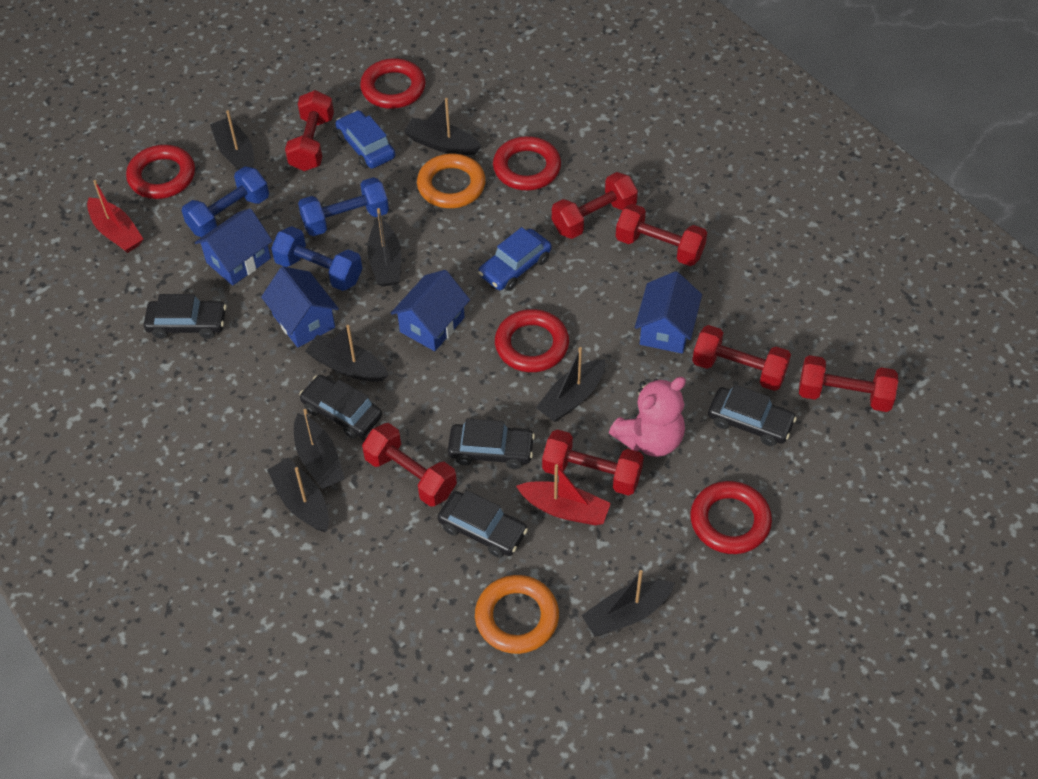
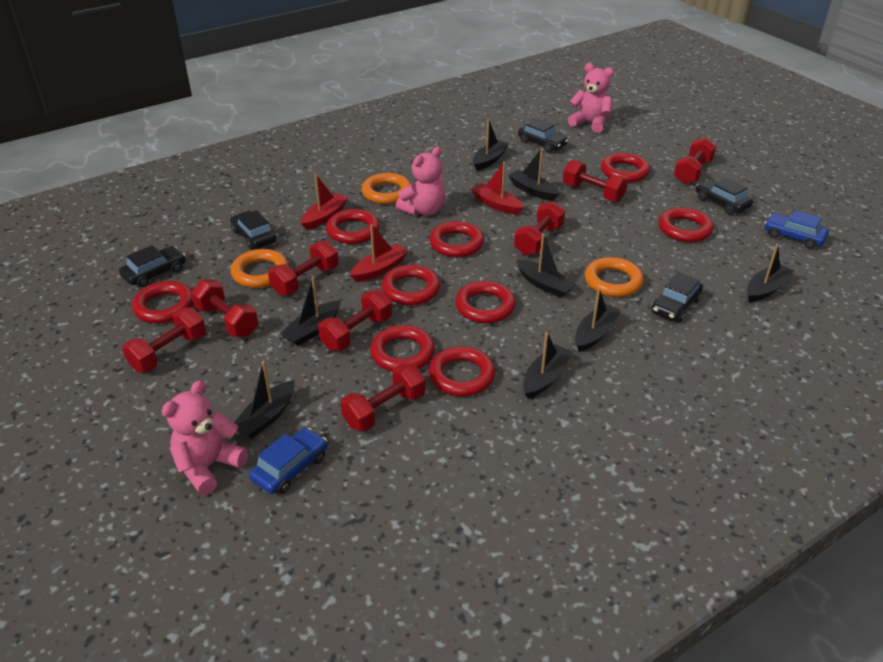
blue dumbbell: [181,166,269,237] [271,226,362,291] [298,177,389,236] = 3 -> none = 0
blue house: [195,208,273,286] [261,267,339,348] [391,270,470,351] [635,271,702,354] = 4 -> none = 0
orange ring: [417,154,486,208] [475,575,559,654] = 2 -> [231,249,289,288] [362,173,411,204] [585,257,644,297] = 3
pink teddy bear: [609,377,686,457] = 1 -> [162,380,248,495] [396,147,445,216] [567,63,614,133] = 3
red boat: [87,180,143,253] [516,464,611,525] = 2 -> [301,174,348,230] [350,224,408,282] [471,162,524,215] = 3
red dumbbell: [285,90,334,171] [362,423,457,507] [542,429,644,496] [552,172,638,239] [616,203,707,266] [692,325,791,391] [799,355,898,412] = 7 -> [122,307,206,372] [191,279,258,337] [268,240,339,295] [318,290,392,351] [341,363,425,431] [514,201,565,255] [563,160,628,202] [674,137,717,184] = 8
red ring: [126,145,195,199] [360,58,426,109] [493,136,561,190] [495,309,569,372] [690,481,772,554] = 5 -> [132,281,193,324] [326,209,380,244] [370,325,435,372] [381,265,440,305] [429,221,484,257] [429,346,495,396] [455,281,516,323] [601,153,650,182] [658,207,713,242] = 9

